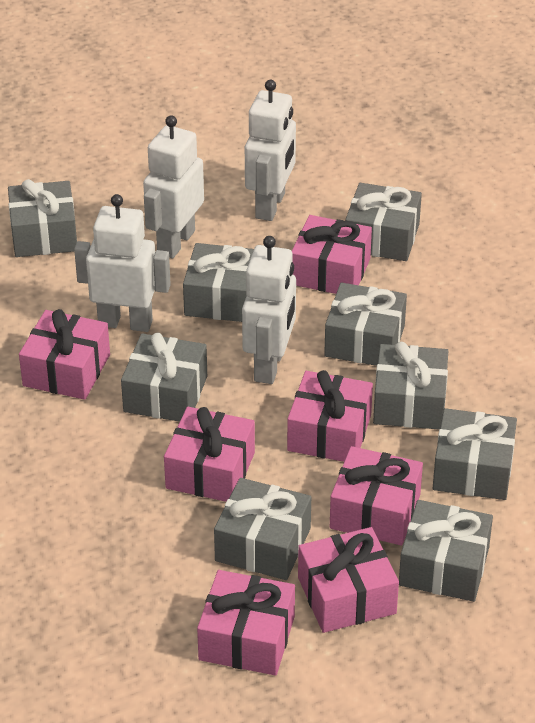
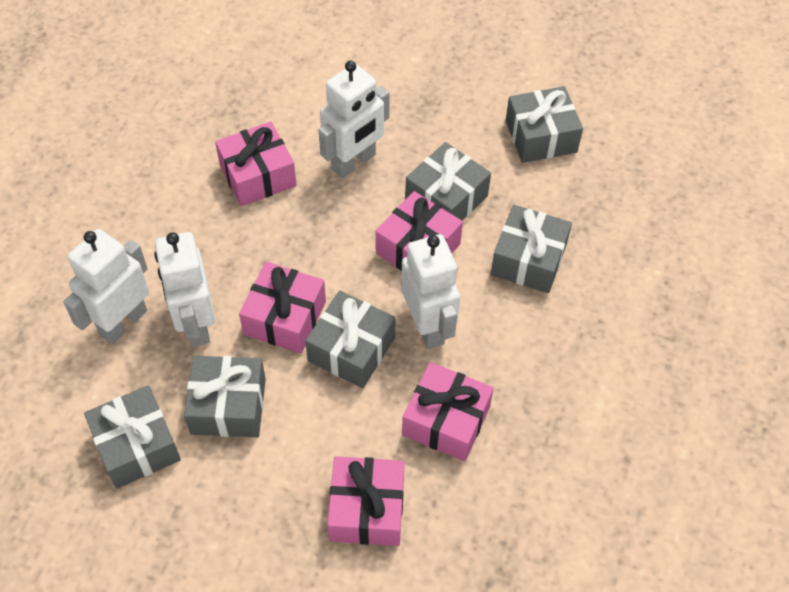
grey gift: [8,179,77,257] [121,332,207,422] [183,243,254,322] [214,478,311,580] [324,283,407,366] [345,183,422,261] [373,342,448,430] [399,500,493,602] [433,408,517,500] = 9 -> [84,385,181,489] [184,356,266,437] [305,291,396,388] [405,142,491,220] [491,205,572,293] [506,86,583,163] = 6
pink gift: [19,309,110,400] [164,407,255,502] [197,570,295,676] [287,370,373,462] [292,215,372,294] [298,527,399,633] [330,446,423,545] = 7 -> [215,122,297,206] [239,262,326,354] [327,456,405,546] [375,191,463,271] [402,362,494,461] = 5

